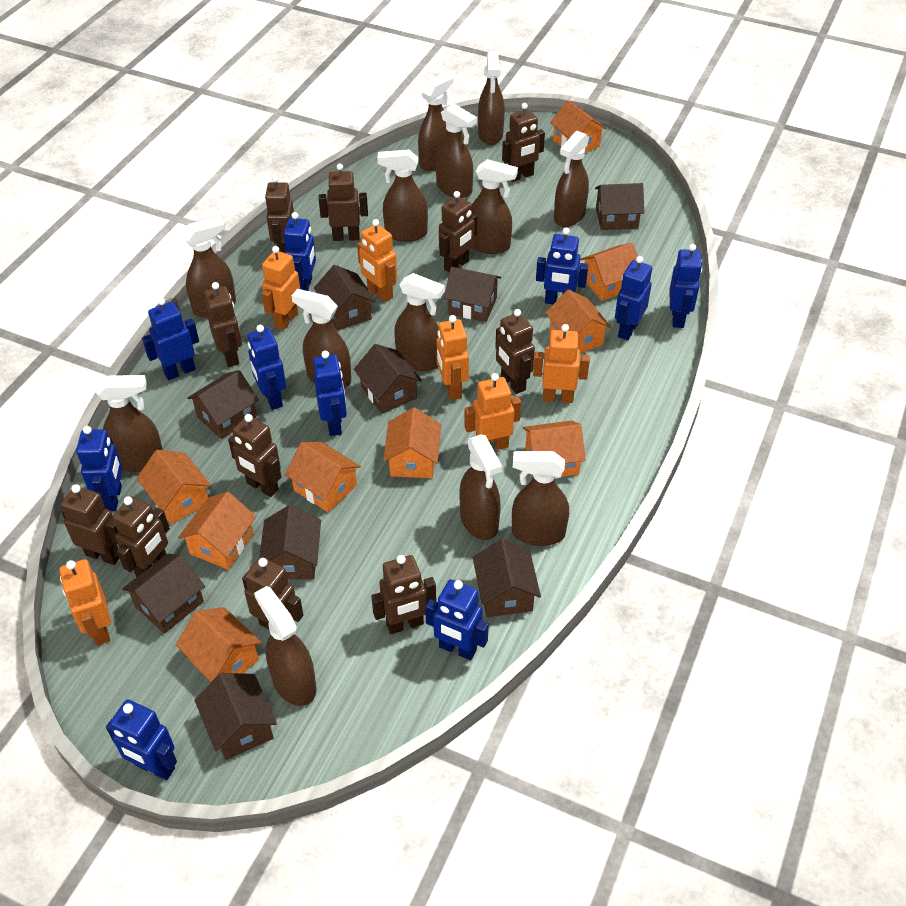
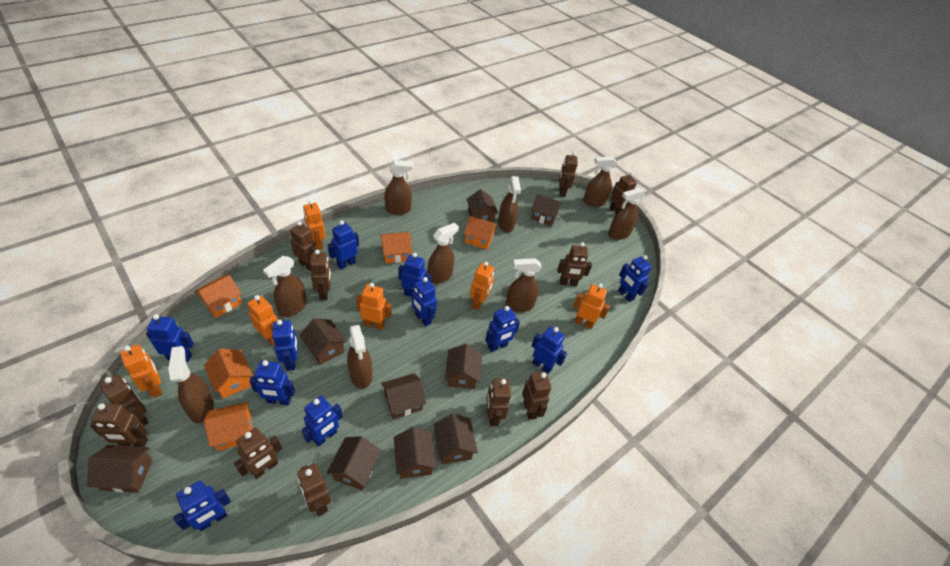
blue robot: [76,426,123,511] [106,700,177,780] [142,298,199,380] [247,325,286,410] [284,212,316,291] [313,351,347,436] [425,579,489,660] [536,228,588,304] [615,256,652,340] [669,244,702,328] = 10 -> [146,314,194,362] [173,481,231,531] [249,360,295,405] [272,320,298,371] [302,396,343,447] [328,220,359,270] [398,253,431,297] [411,277,437,327] [485,306,520,352] [531,326,567,374] [618,255,652,302] = 11
brown spray bottle: [96,375,163,472] [181,216,236,318] [254,586,317,706] [292,289,351,388] [377,150,428,242] [394,273,445,371] [418,72,454,171] [435,103,477,198] [459,435,502,540] [472,159,518,254] [478,52,505,145] [512,451,569,546] [554,131,589,227] = 13 -> [168,346,214,423] [263,256,307,317] [347,325,372,389] [384,160,414,215] [427,223,459,284] [498,176,521,233] [506,258,542,312] [583,156,617,207] [608,188,645,240] = 9
orange house: [137,450,211,524] [176,607,262,682] [178,492,256,569] [285,442,361,513] [383,407,441,478] [523,420,586,478] [546,289,611,353] [550,100,607,153] [580,243,638,301] = 9 -> [195,275,242,318] [204,349,253,399] [204,402,252,451] [380,232,412,263] [464,216,498,249] = 5

